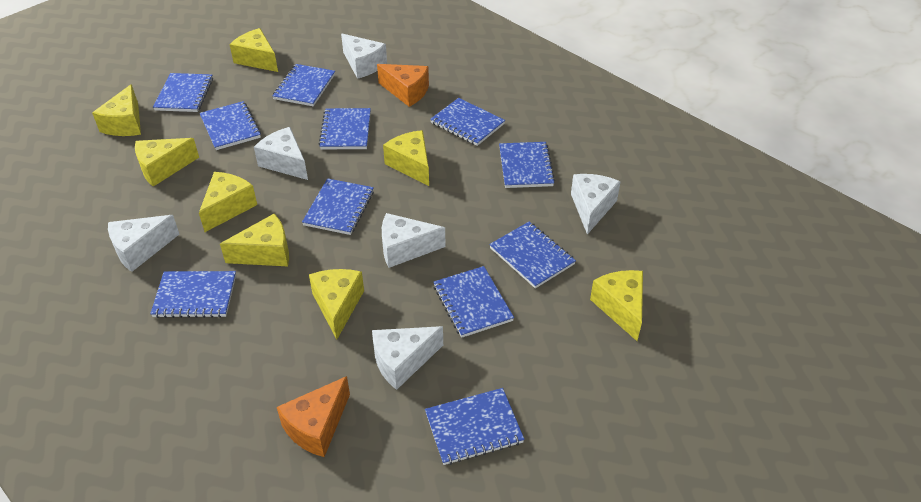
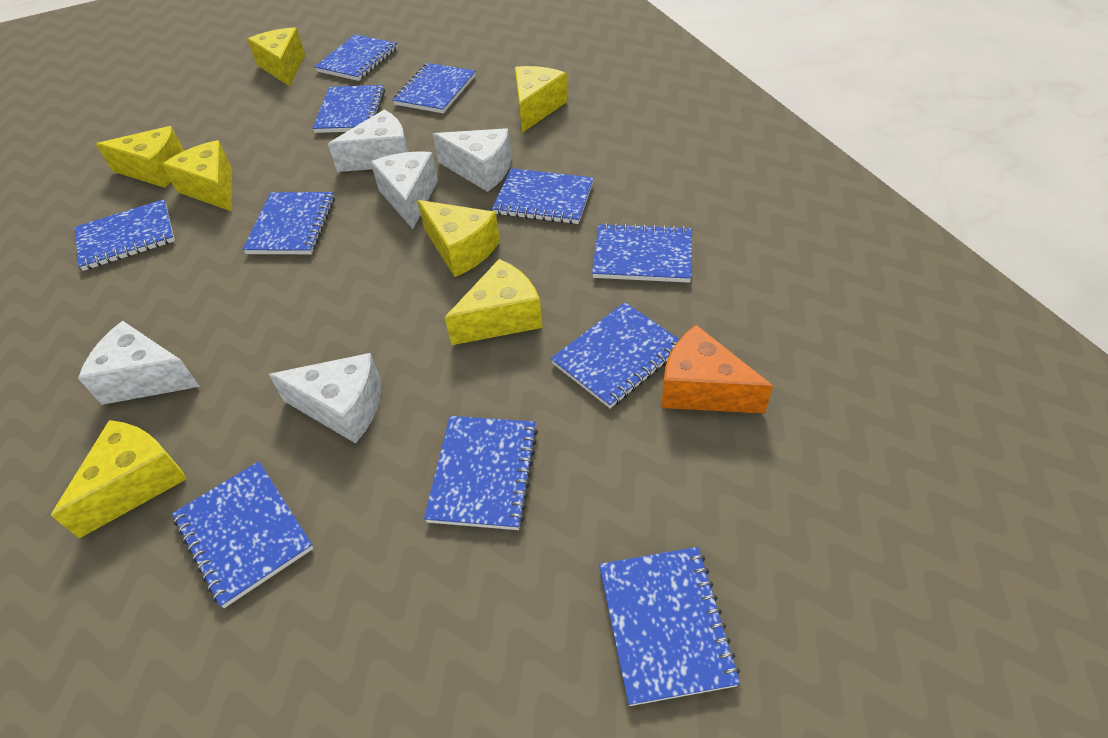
orange cheese: [277,376,350,457] [377,64,429,107] = 2 -> [661,325,773,414] = 1
white cheese: [108,215,179,272] [254,127,308,180] [341,34,387,79] [372,326,443,390] [382,213,446,268] [571,174,621,234] = 6 -> [78,321,200,405] [269,353,381,444] [328,110,408,172] [371,151,438,229] [433,128,511,192] = 5
yellow cheese: [92,84,141,136] [135,138,199,187] [199,172,257,232] [220,214,289,266] [229,28,278,72] [309,269,364,340] [383,130,429,186] [590,270,643,341] = 8 -> [51,420,187,539] [96,126,184,188] [162,140,232,212] [247,27,305,86] [417,200,500,277] [445,259,543,345] [515,66,568,133] = 7

